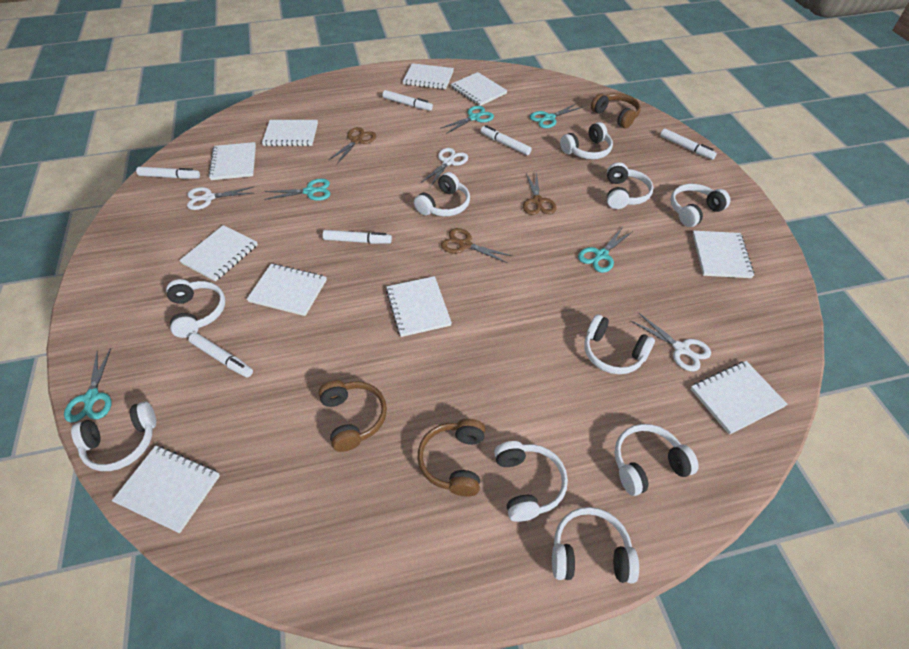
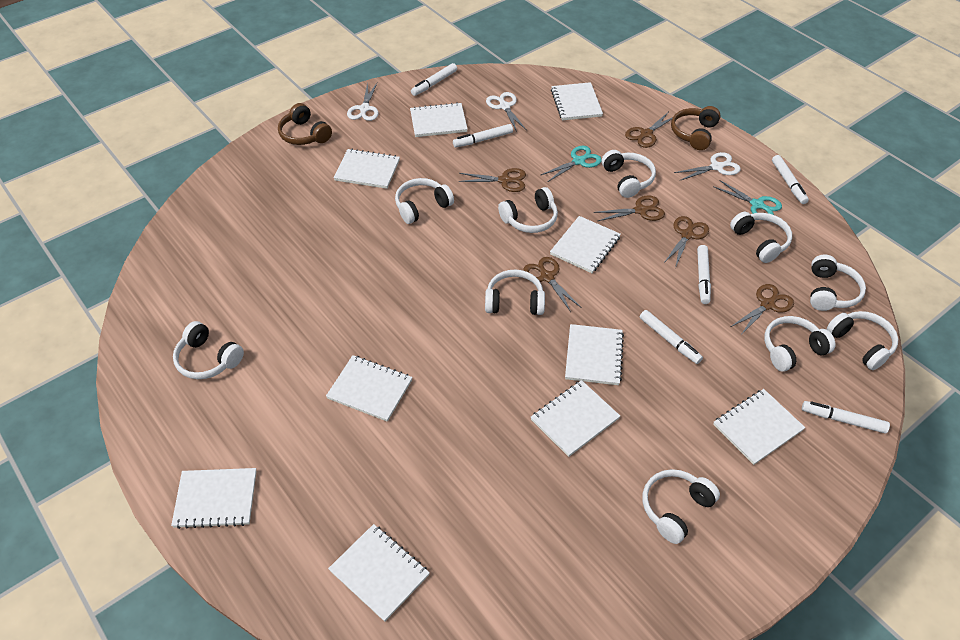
brown headphones: [318,380,387,452] [418,419,485,497] [591,93,641,128] = 3 -> [278,103,332,145] [671,106,721,150] = 2
brown scissors: [329,127,376,164] [441,228,512,263] [523,172,556,215] = 3 -> [458,168,526,192] [523,257,582,312] [594,195,665,221] [625,112,673,148] [664,216,709,268] [730,284,794,335] = 6
turquoise scissors: [64,348,111,423] [264,178,330,201] [440,106,494,134] [530,103,583,128] [578,228,633,273] = 5 -> [541,146,602,182] [713,180,782,215] = 2

